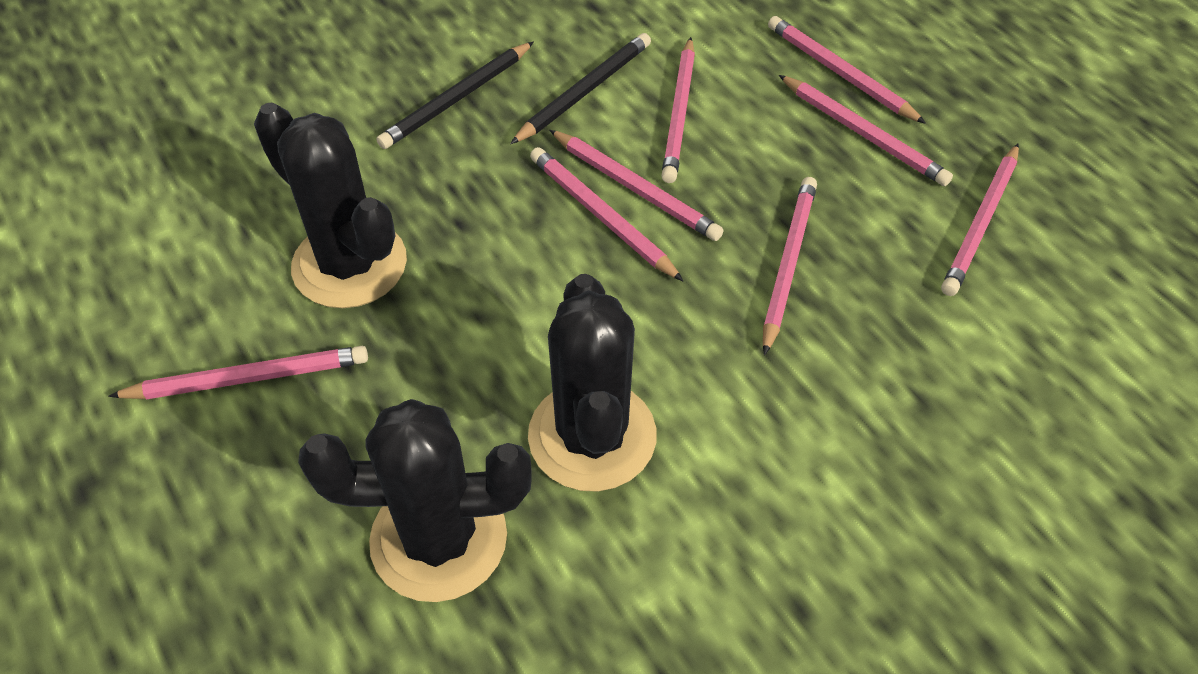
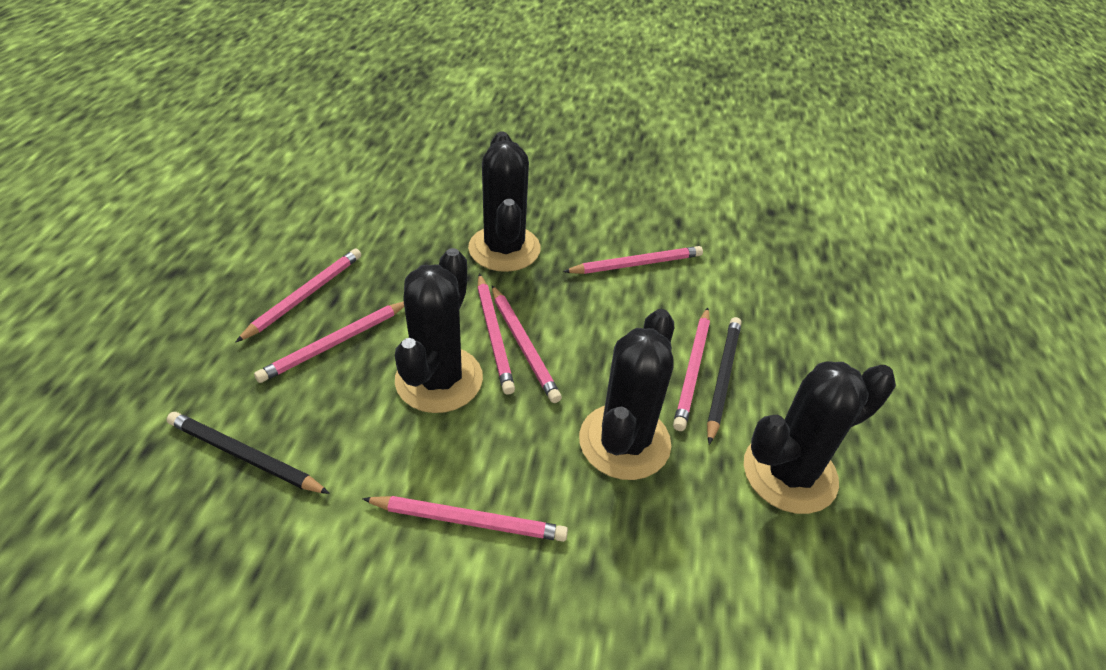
black cactus: [254,102,407,308] [298,399,532,602] [528,274,656,491] = 3 -> [395,248,483,413] [468,132,541,272] [579,309,674,480] [744,361,896,514] = 4
pink pencil: [108,346,368,400] [530,147,683,281] [550,130,724,241] [661,37,695,183] [763,177,817,356] [768,16,926,124] [779,75,953,186] [941,144,1019,296] = 8 -> [236,248,361,342] [254,301,404,383] [362,496,568,542] [477,274,515,395] [492,285,562,403] [563,246,703,274] [673,308,710,431] = 7

